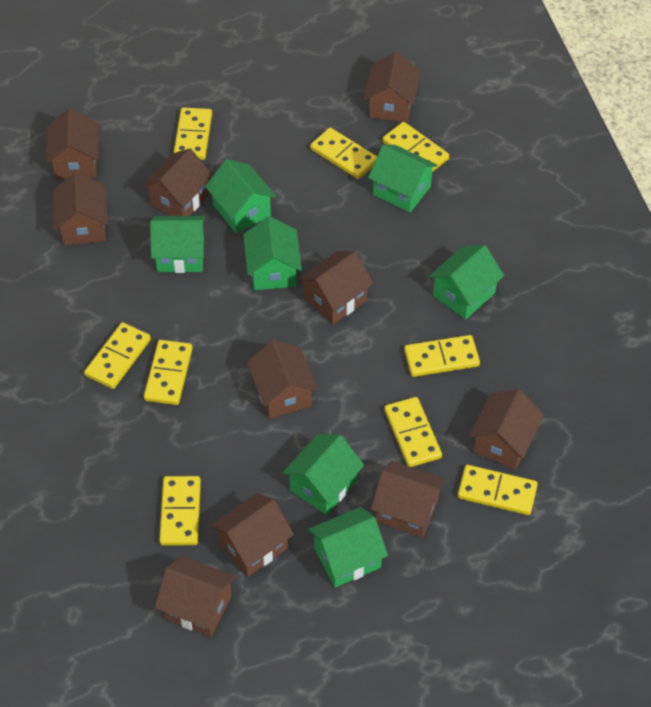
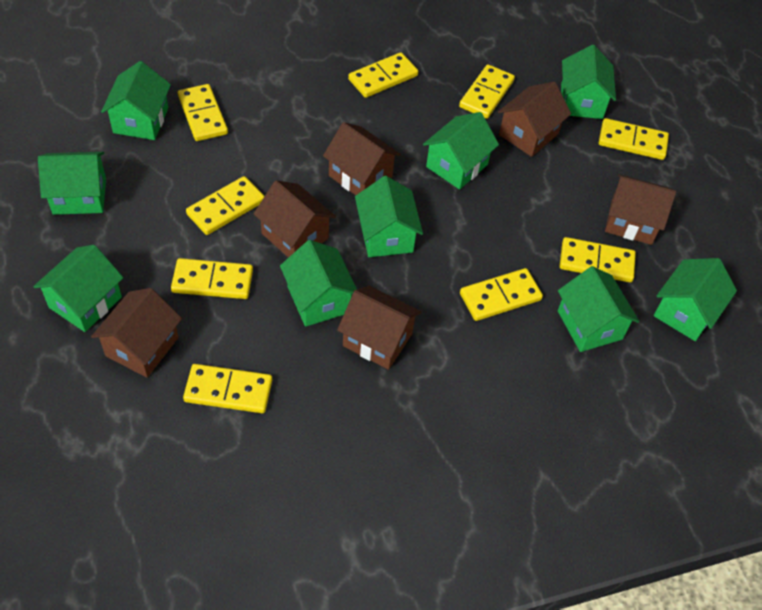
brown house: [46,108,98,180] [52,172,108,245] [142,148,213,216] [155,556,236,637] [211,493,294,577] [247,340,318,419] [298,251,374,325] [364,52,420,122] [371,461,445,538] [469,389,544,470] = 10 -> [91,288,182,378] [254,180,336,258] [323,122,401,195] [337,286,421,370] [498,82,571,157] [605,174,676,245] = 6
green house: [150,216,205,273] [205,159,276,233] [243,216,302,290] [283,434,364,515] [308,507,388,587] [368,145,438,213] [429,245,504,320] = 7 -> [33,245,124,332] [38,152,106,215] [101,61,171,140] [280,240,357,327] [355,176,423,257] [423,112,499,190] [558,266,640,352] [561,45,616,119] [654,258,737,341] = 9

